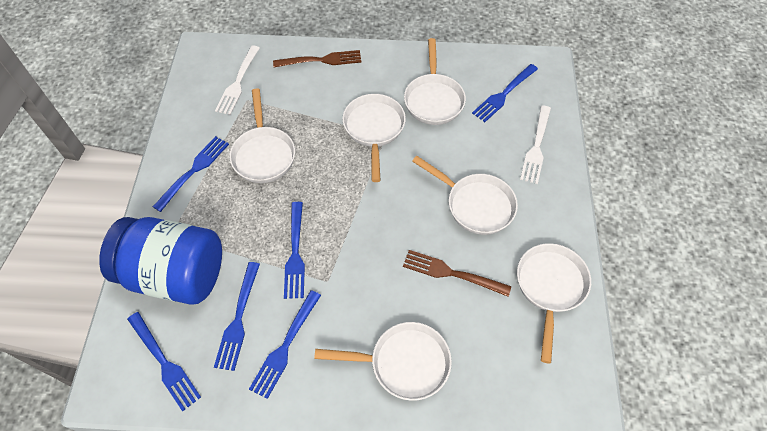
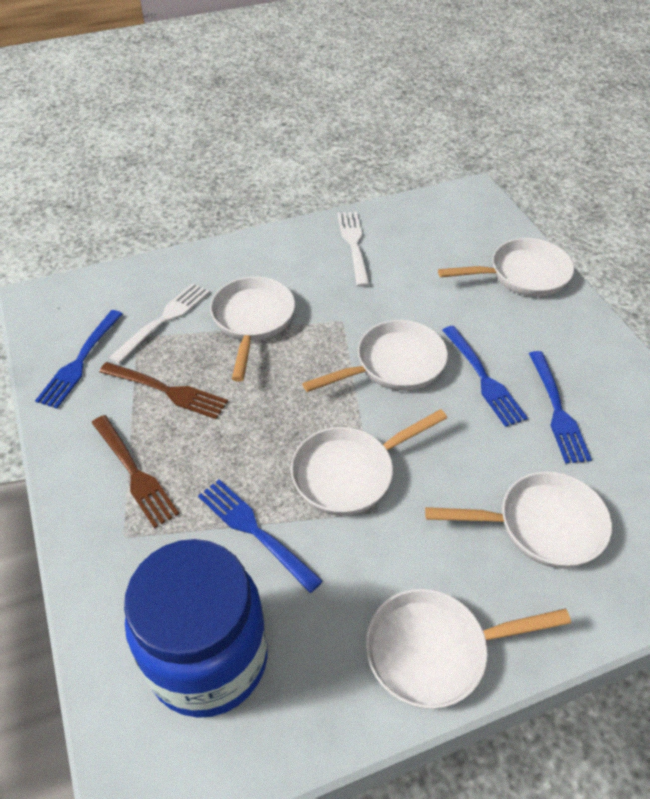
blue fork: [127,312,201,411] [153,136,229,212] [214,262,260,371] [249,290,321,399] [284,202,305,299] [472,64,538,122] = 6 -> [35,310,122,408] [198,479,323,593] [442,326,528,427] [529,351,592,464] = 4

